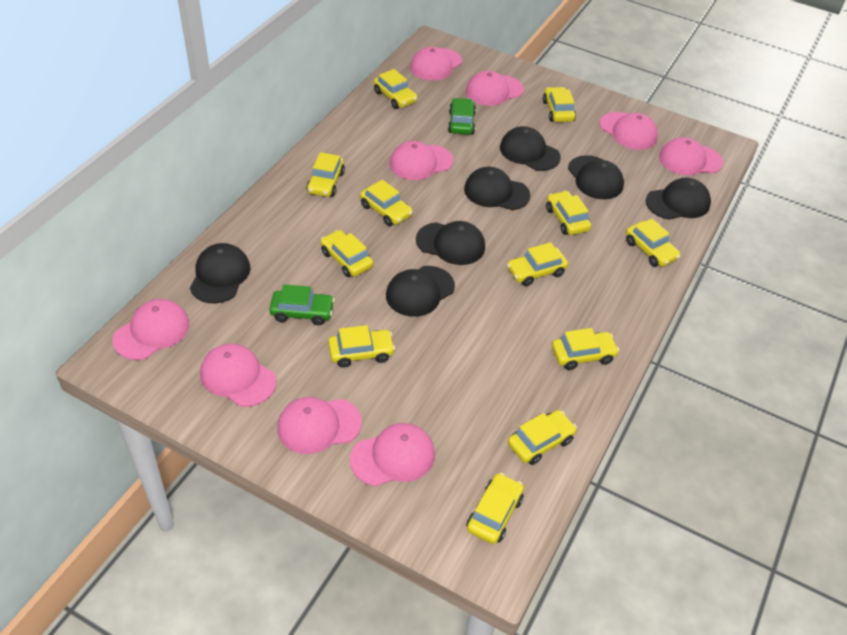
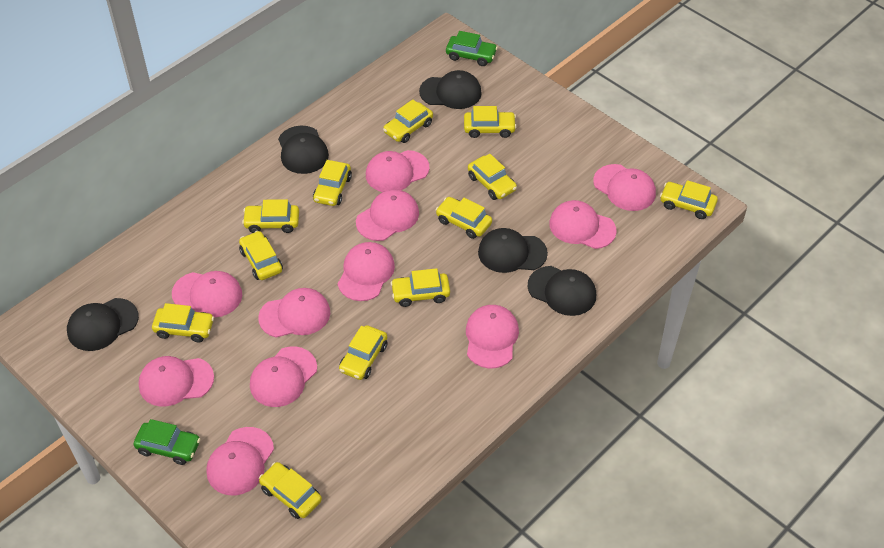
black cap: [190,243,251,304] [386,266,455,317] [416,221,485,265] [464,167,530,210] [500,126,561,171] [568,155,624,199] [646,178,711,220] = 7 -> [67,298,139,351] [278,126,329,174] [419,70,482,109] [478,228,548,273] [528,266,596,316] = 5
pink cap: [112,299,189,360] [200,344,276,407] [277,397,362,454] [350,423,435,486] [390,141,453,180] [410,47,462,81] [466,71,524,106] [600,112,658,150] [659,137,723,175] = 9 -> [139,356,214,407] [172,271,242,318] [206,427,274,495] [250,346,317,407] [258,288,330,338] [338,242,395,301] [356,189,419,241] [366,150,429,192] [466,305,519,368] [549,200,617,249] [593,164,656,211] = 11

